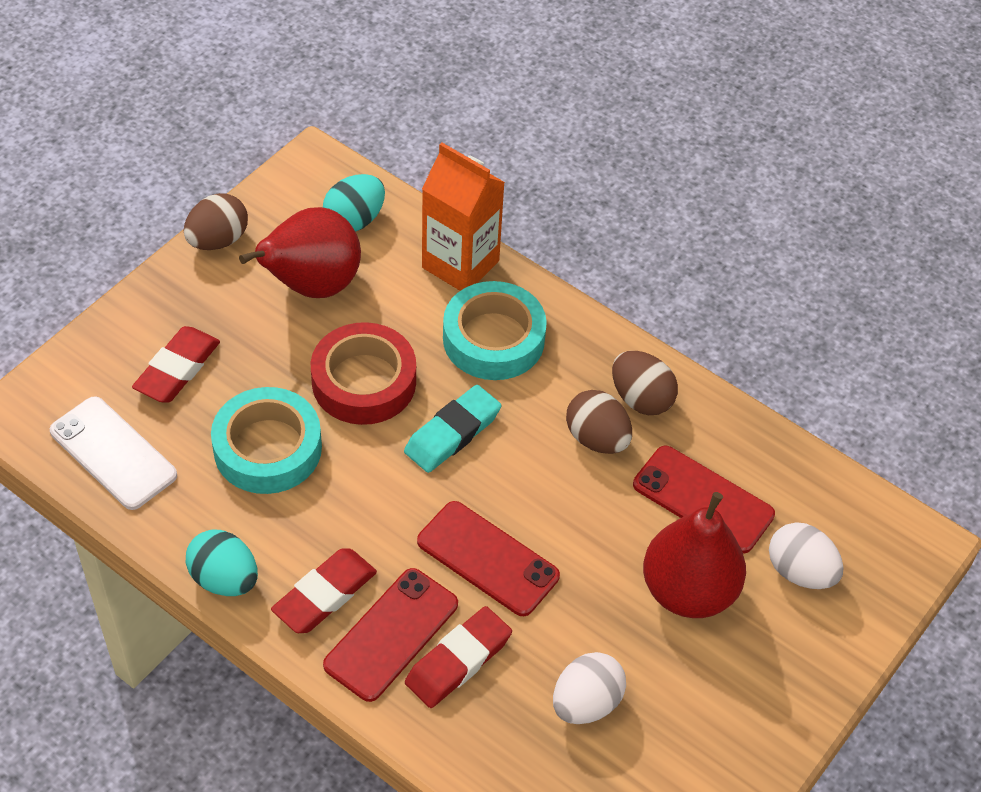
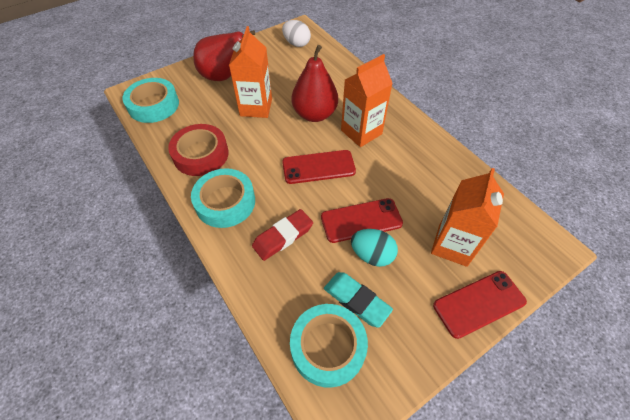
brown egg: [184,193,248,250] [566,390,632,454] [612,351,678,415] = 3 -> none = 0
orange carton: [422,142,505,291] = 1 -> [229,26,272,118] [341,54,393,147] [431,168,504,267] = 3
red eraser: [132,326,220,403] [271,548,377,633] [405,606,512,708] = 3 -> [252,209,313,261] = 1
turquoise egg: [186,529,258,596] [323,174,385,232] = 2 -> [351,229,398,267] = 1
turquoise tape: [211,387,322,494] [443,281,547,380] = 2 -> [122,78,179,123] [191,168,255,228] [290,304,368,388] = 3
white egg: [553,652,626,724] [769,522,844,589] = 2 -> [282,20,311,47] = 1
white phone: [50,396,177,510] = 1 -> none = 0

